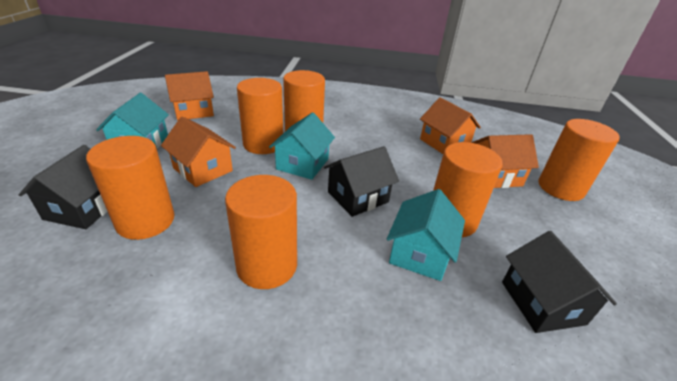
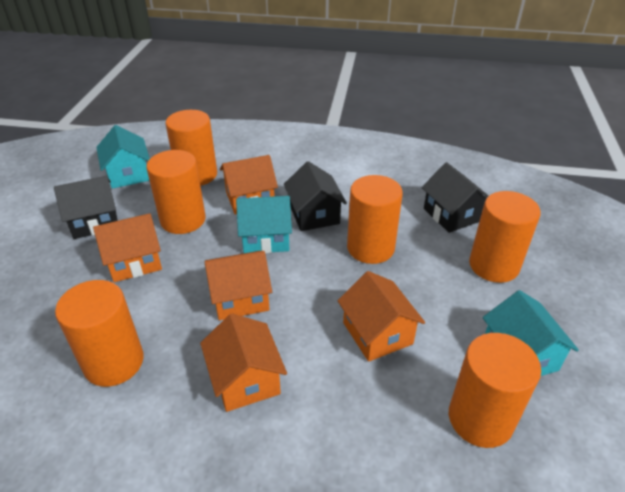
orange house: [161,116,236,187] [165,71,214,120] [420,97,481,154] [471,134,539,188] = 4 -> [93,213,162,282] [200,313,287,412] [205,251,272,320] [220,155,278,214] [337,271,425,362] = 5

